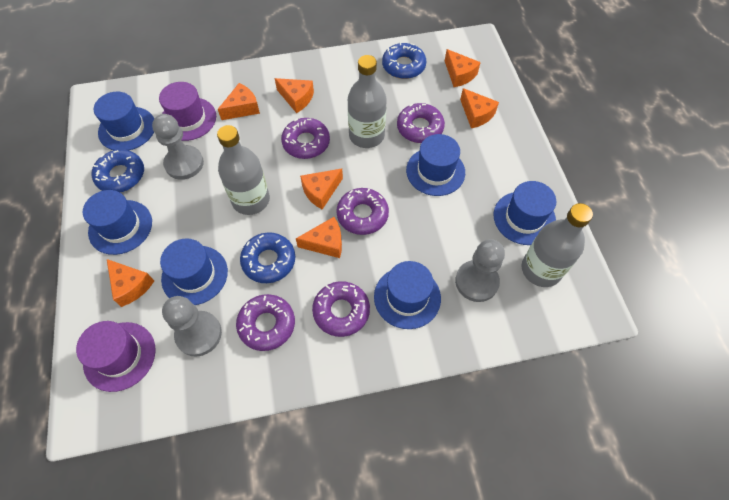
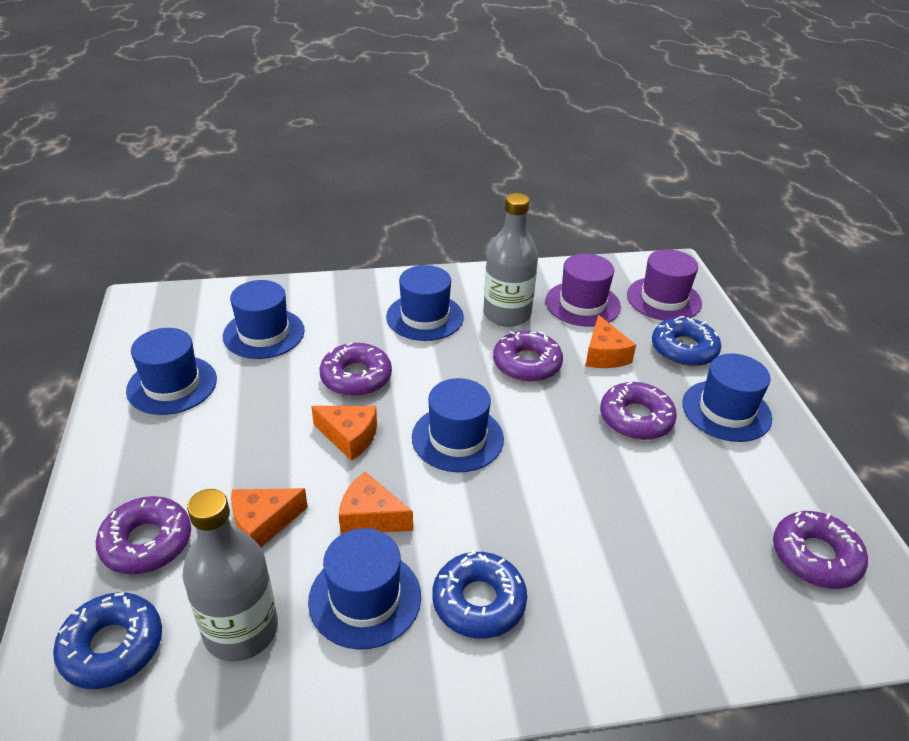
grey bottle: [217,125,270,215] [348,55,387,148] [521,203,593,287] = 3 -> [182,489,278,662] [483,193,538,327] = 2
grey pawn: [152,114,204,180] [162,296,222,357] [455,239,505,302] = 3 -> none = 0
orange cheese: [107,259,154,307] [218,83,260,120] [275,78,314,113] [296,217,342,258] [300,169,343,210] [445,49,481,87] [460,88,499,128] = 7 -> [231,488,308,547] [311,406,377,461] [339,472,413,535] [585,315,636,368] = 4

